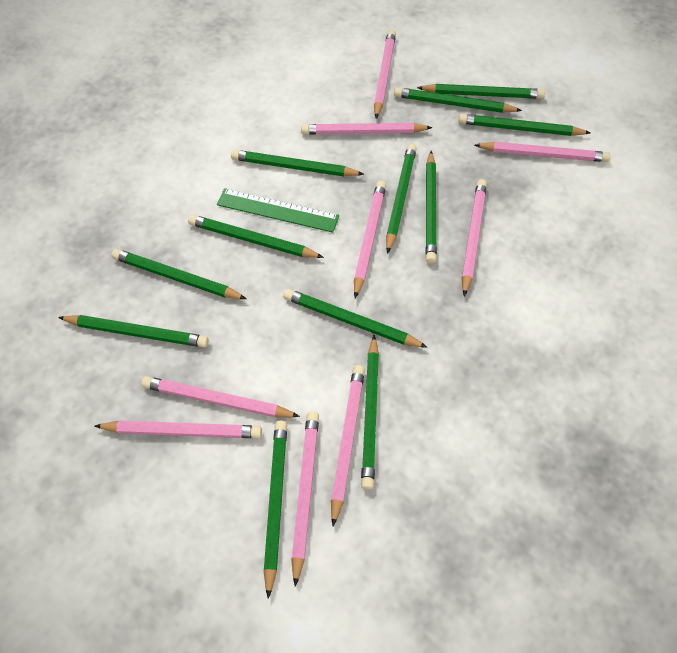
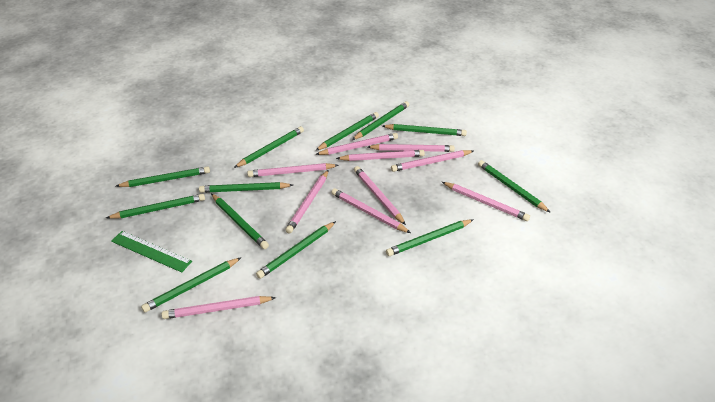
pink pencil: [95,420,262,438] [141,376,300,417] [291,411,319,587] [301,123,433,134] [331,365,365,527] [354,181,386,298] [374,30,396,119] [462,179,487,297] [475,142,611,162] = 9 -> [162,296,276,319] [247,163,339,177] [285,170,329,233] [315,133,398,155] [331,188,411,233] [336,150,425,161] [354,166,406,225] [368,144,455,152] [391,150,473,172] [442,182,530,221] = 10

